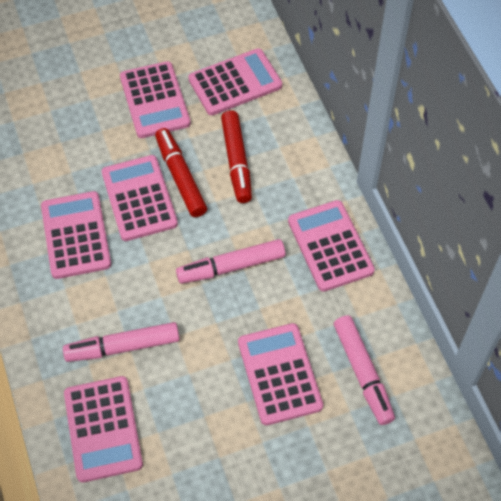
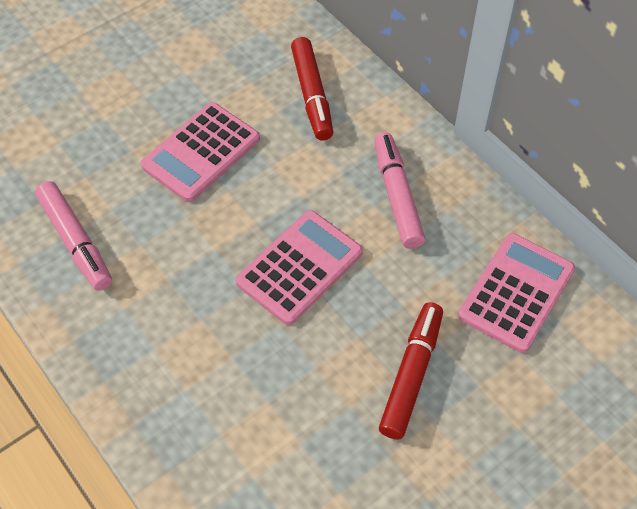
pink calculator: [41,191,111,279] [64,376,143,483] [102,155,178,241] [120,61,191,138] [188,48,282,115] [238,323,323,425] [288,200,375,292] = 7 -> [141,102,260,202] [236,210,363,325] [458,233,575,353] = 3
pink marker: [63,322,180,362] [176,239,286,284] [334,315,395,425] = 3 -> [35,181,112,291] [374,132,425,249] = 2

